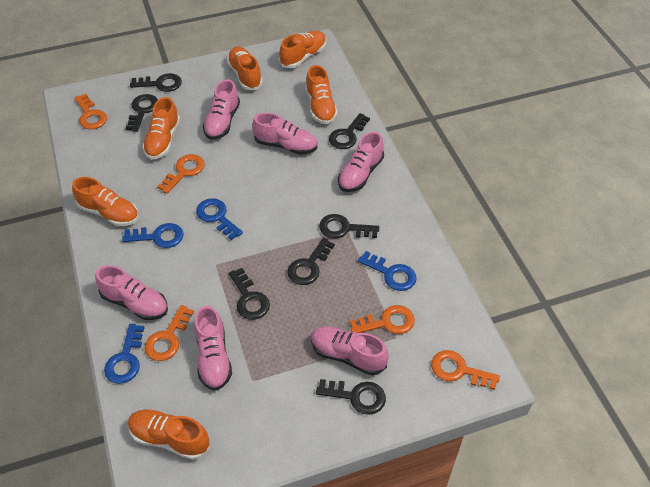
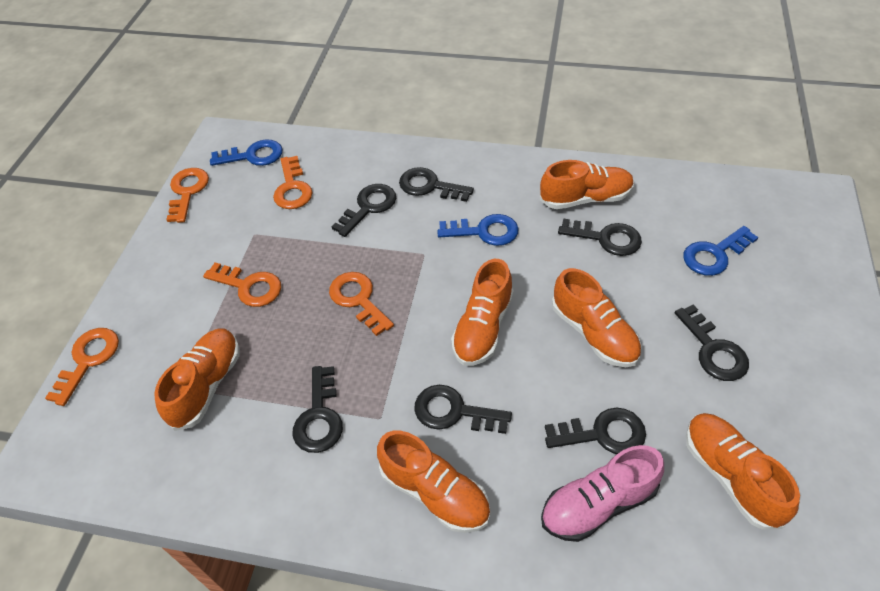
blue key: [104,324,145,384] [122,223,184,248] [196,198,243,240] [358,251,417,291] = 4 -> [210,139,283,166] [437,214,519,246] [683,226,758,276] = 3
pink shoe: [95,265,168,320] [194,306,232,391] [203,79,240,140] [252,113,317,155] [311,326,389,375] [338,131,384,192] = 6 -> [541,445,664,542] = 1

